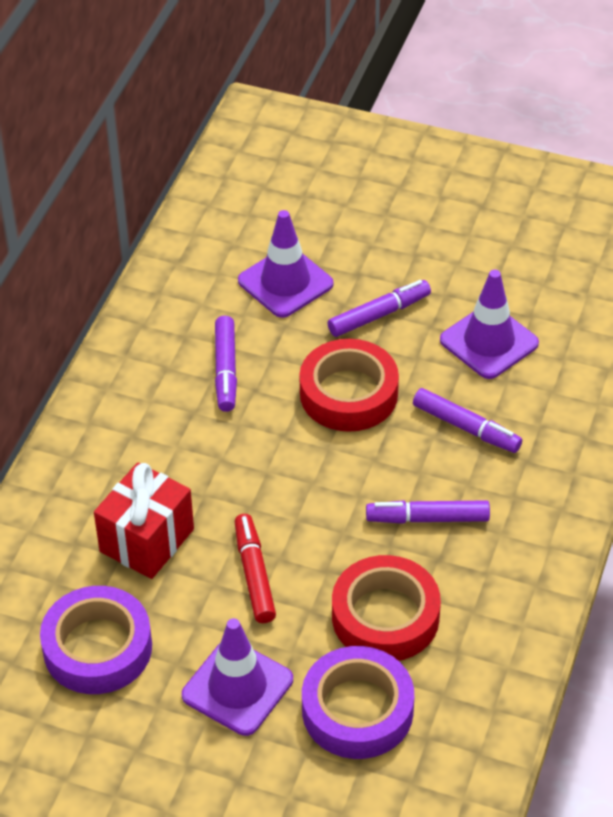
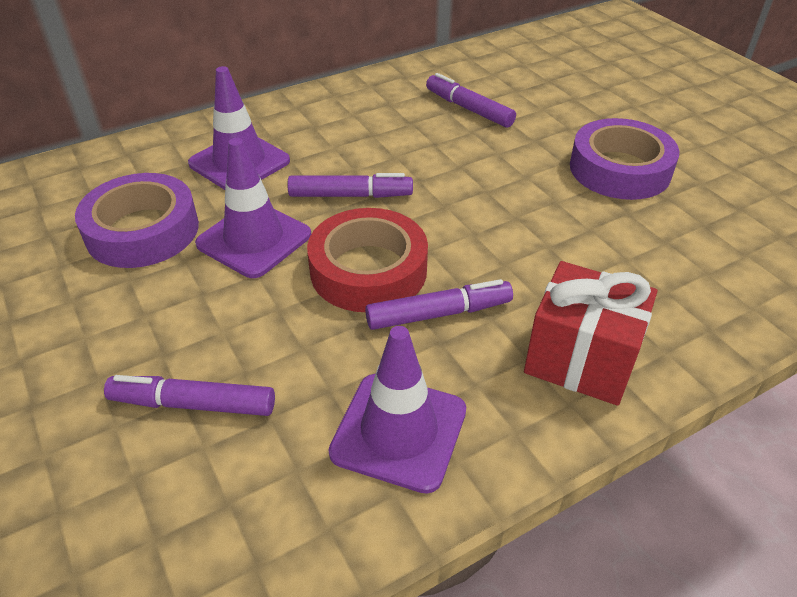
red marker: [235,514,276,623] = 1 -> none = 0
red tape: [299,339,399,432] [332,555,441,661] = 2 -> [307,208,428,312] = 1

